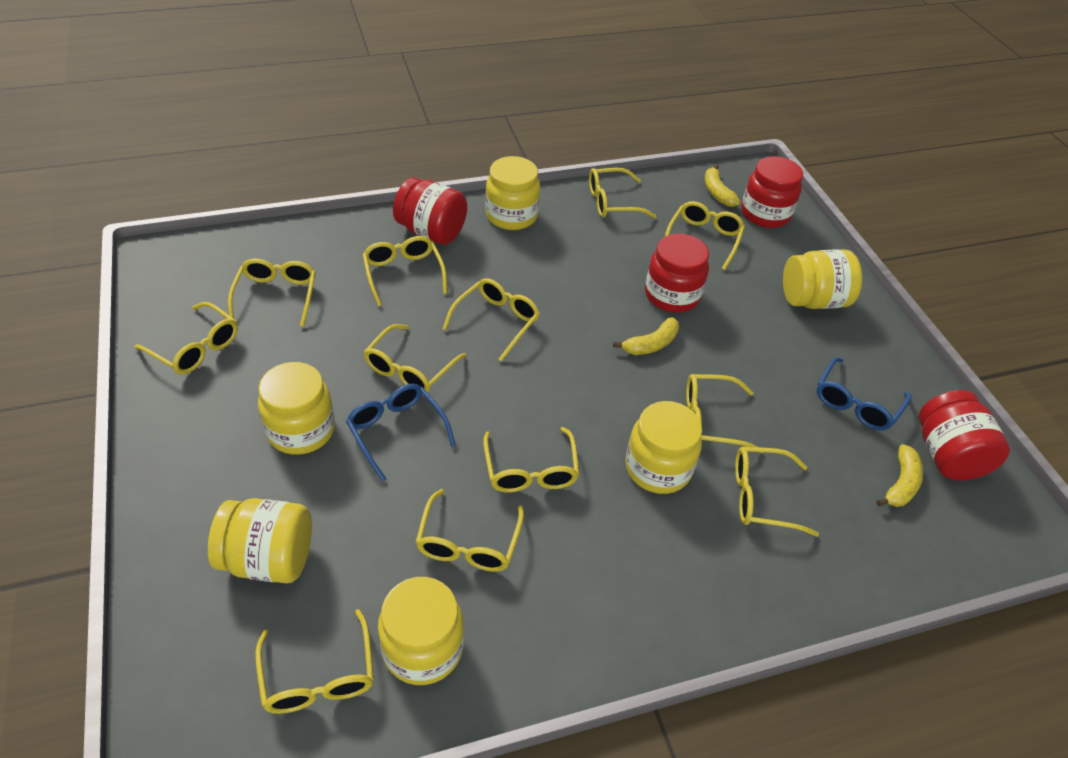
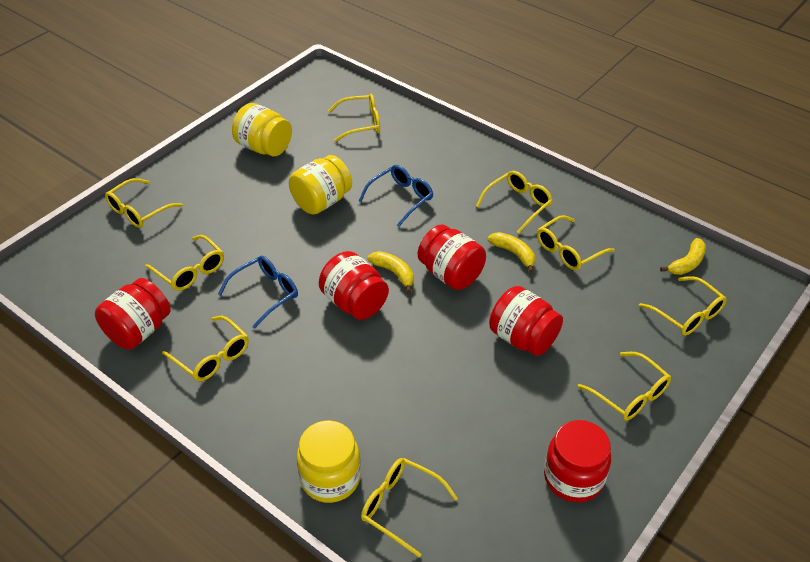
red jar: [393,178,467,245] [645,234,709,312] [741,156,803,228] [918,390,1010,481] = 4 -> [95,278,171,349] [319,251,389,320] [418,224,486,290] [489,286,563,356] [544,420,611,502] = 5
yellow glasses: [134,302,238,374] [228,258,316,327] [255,609,374,714] [362,236,447,306] [364,324,466,393] [416,489,524,572] [443,278,540,362] [483,427,580,492] [589,168,657,218] [665,201,745,270] [686,374,763,453] [735,447,819,537] = 12 -> [105,178,183,228] [145,235,224,291] [162,316,249,381] [328,94,380,142] [361,458,458,557] [476,171,553,233] [537,215,615,270] [578,352,671,421] [639,276,727,336] = 9
yellow jar: [208,498,312,584] [258,362,335,455] [378,577,464,685] [485,156,540,230] [625,401,702,494] [783,249,862,309] = 6 -> [232,103,292,156] [289,155,352,215] [297,420,361,503] = 3

